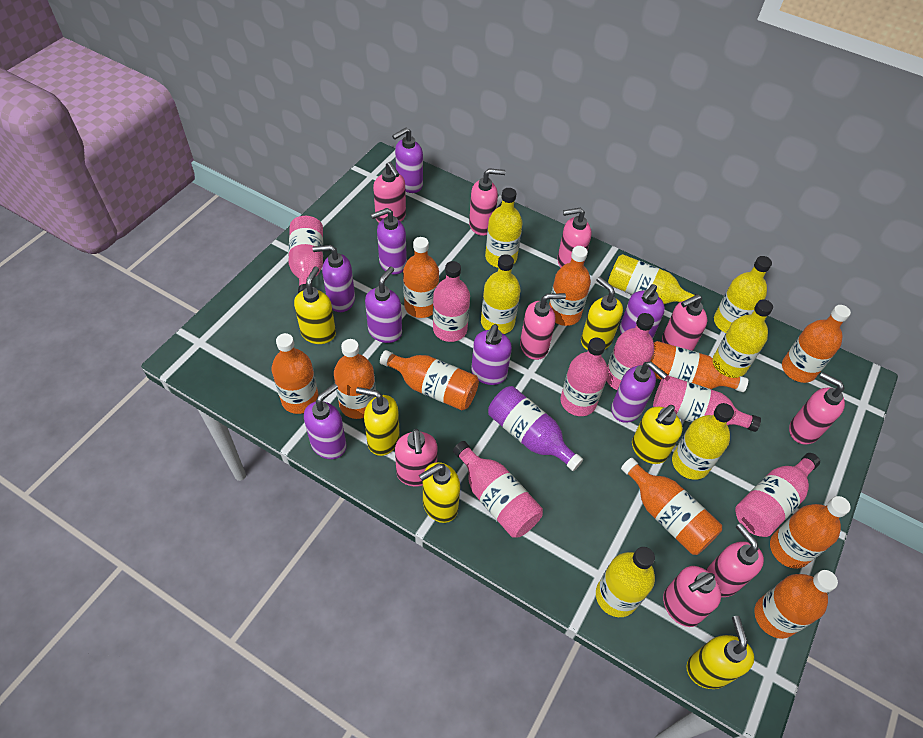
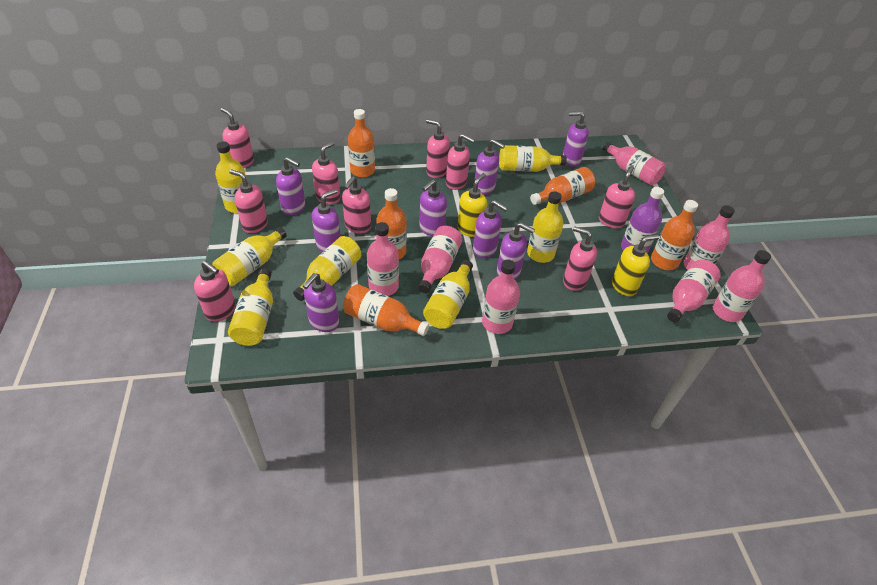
orange bottle: [272,333,319,414] [334,339,376,419] [380,350,479,410] [403,237,439,318] [549,246,591,326] [621,458,722,555] [650,341,748,392] [754,570,838,639] [770,496,851,569] [782,305,851,383] = 10 -> [343,284,429,336] [348,109,375,177] [376,188,407,259] [530,167,595,205] [651,200,698,270] = 5
yellow soap dispenser: [294,267,336,344] [356,387,400,456] [419,462,460,523] [581,277,623,350] [632,405,683,464] [686,616,754,689] = 6 -> [457,173,487,237] [612,234,660,296] = 2

